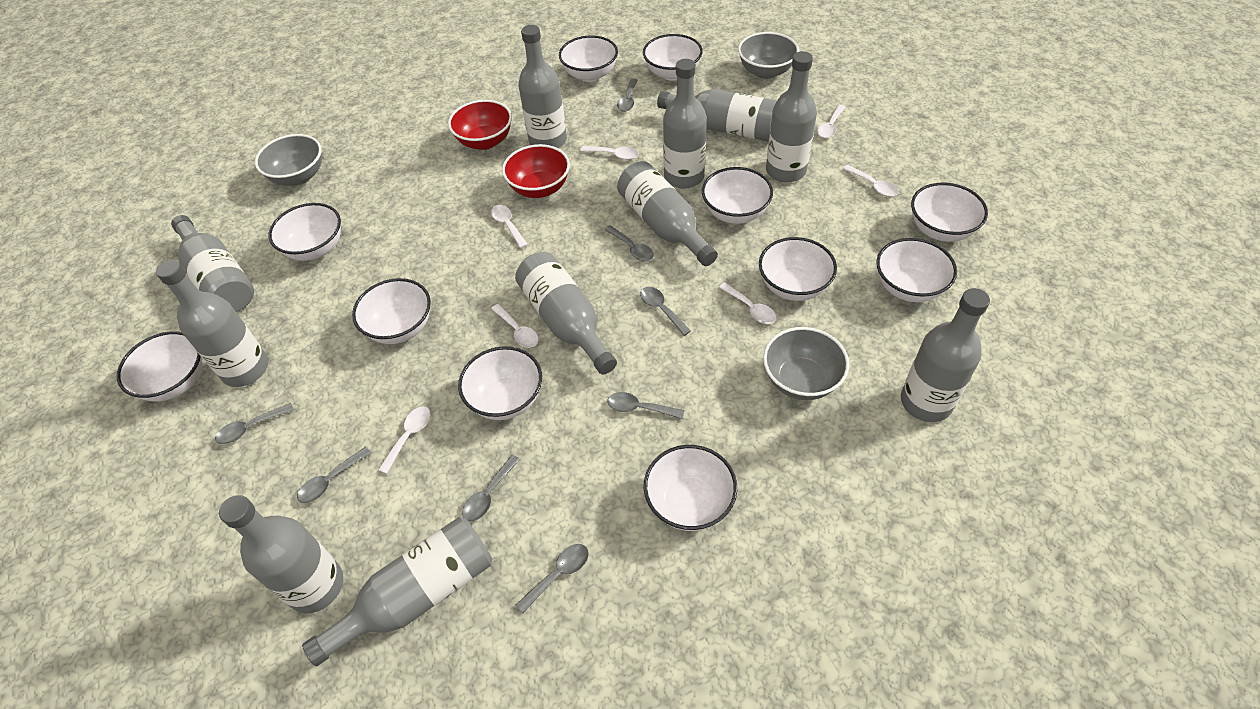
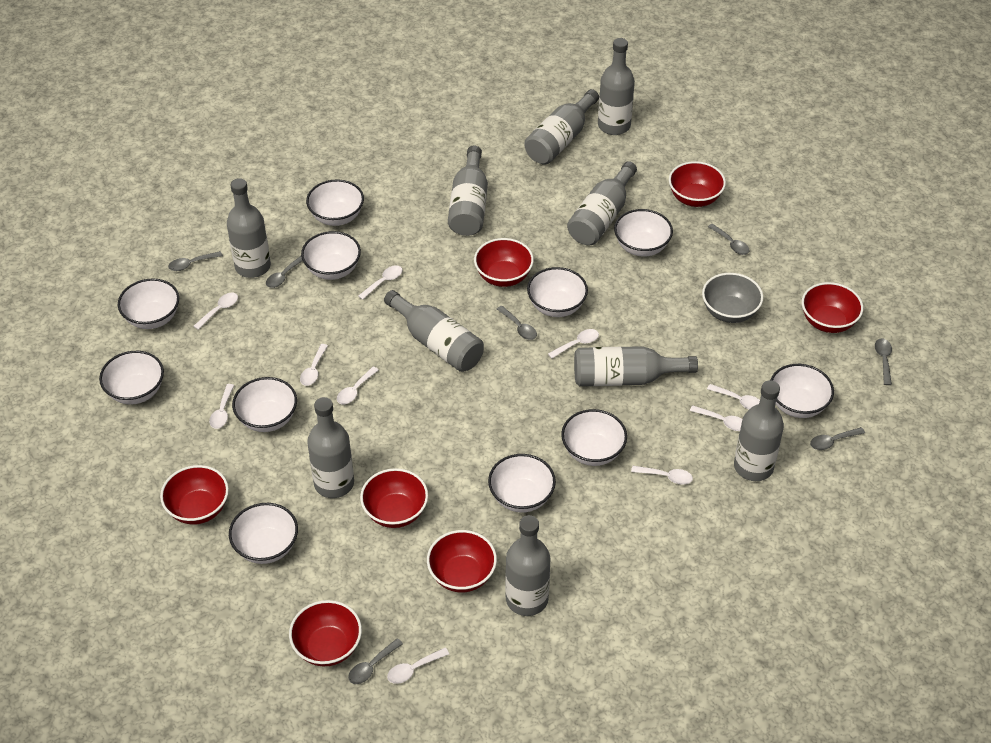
grey bottle: [156,260,268,387] [171,215,254,312] [219,495,343,613] [302,517,492,666] [515,252,617,374] [518,25,567,148] [617,161,718,266] [657,89,777,142] [663,59,707,189] [766,51,817,182] [901,288,990,422] = 11 -> [227,178,271,278] [307,397,354,498] [384,290,484,372] [448,146,488,236] [505,515,550,616] [524,89,599,164] [567,161,637,245] [574,346,698,386] [598,38,635,135] [734,380,784,481] = 10
grey bowl: [255,134,322,186] [738,32,799,79] [763,327,849,400] = 3 -> [702,273,763,323] = 1
grey spoon: [215,403,294,444] [297,447,371,503] [462,455,520,521] [516,544,589,613] [604,225,654,261] [607,392,684,419] [617,79,637,112] [640,287,691,336] = 8 -> [168,251,223,271] [266,256,303,288] [348,638,403,684] [497,306,537,340] [708,224,750,255] [810,427,865,450] [875,338,892,385] = 7
red bowl: [448,100,512,150] [502,144,570,198] = 2 -> [160,465,229,525] [289,600,362,667] [360,468,428,528] [427,530,497,593] [474,238,534,287] [669,161,726,207] [802,282,863,333] = 7
white spoon: [378,407,430,474] [491,205,528,248] [491,304,538,348] [580,146,638,160] [719,283,776,324] [817,105,845,138] [843,165,898,197] = 7 -> [194,293,238,330] [209,384,234,429] [300,344,328,386] [337,366,379,404] [358,265,403,300] [387,648,449,684] [548,329,599,359] [631,466,693,485] [690,405,742,431] [707,384,760,409] = 10

